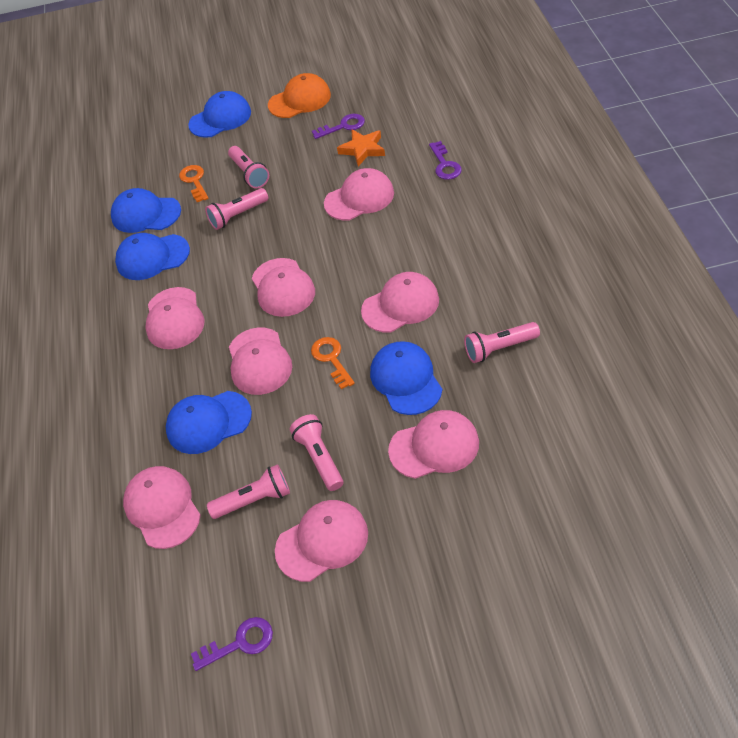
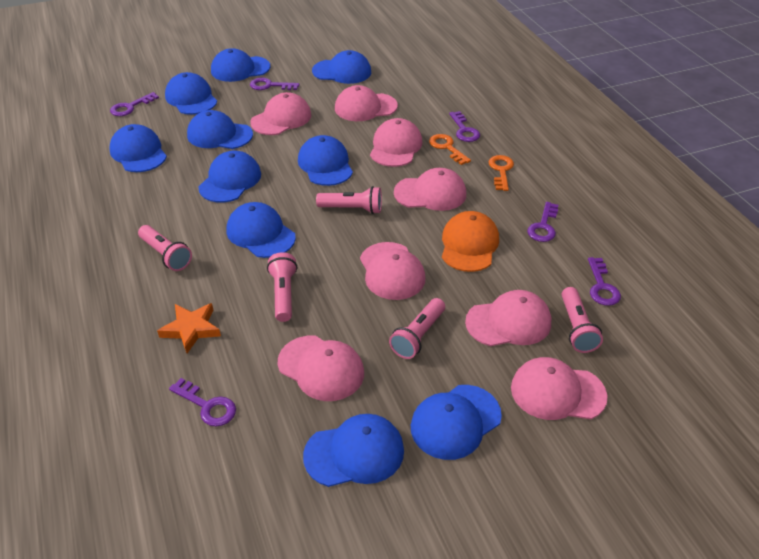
blue cap: [111,188,181,233] [115,233,190,280] [166,391,252,454] [188,91,251,138] [370,341,442,415] = 5 -> [109,124,167,172] [165,72,217,115] [187,110,253,149] [199,151,261,203] [211,48,270,82] [227,202,296,258] [298,135,353,186] [303,414,404,487] [312,50,371,84] [411,385,502,460] = 10
purple key: [191,617,273,671] [312,114,365,139] [429,141,462,180] = 3 -> [110,92,159,116] [169,378,236,426] [250,78,300,90] [449,111,480,142] [527,202,559,242] [588,257,621,306] = 6

